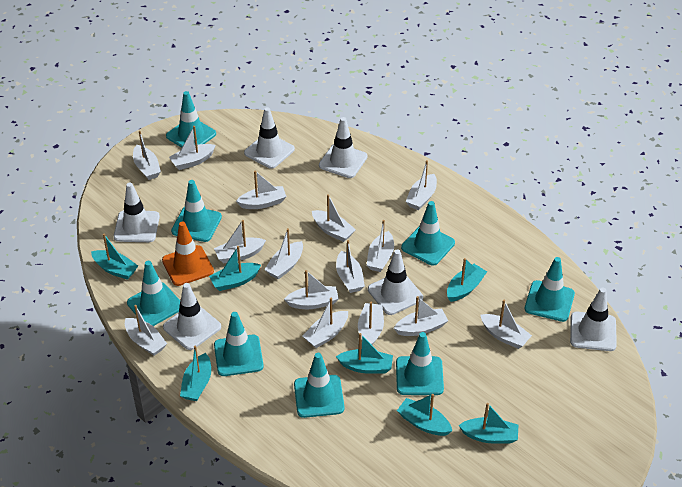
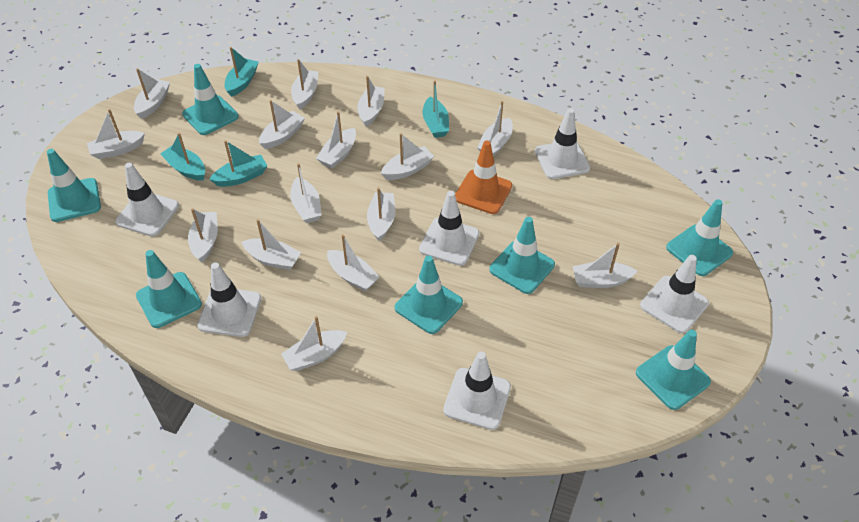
turquoise boat: [91,233,138,280] [180,346,211,401] [209,246,261,291] [336,333,393,374] [397,394,452,436] [447,258,487,302] [459,403,518,444] = 7 -> [160,133,205,181] [209,140,267,187] [225,47,258,97] [422,80,449,138] = 4
turquoise traffic cone: [127,261,180,326] [166,91,216,148] [171,180,222,242] [214,312,264,376] [294,353,345,418] [396,332,444,395] [401,201,455,266] [524,257,575,322] = 8 -> [47,149,101,222] [136,250,202,328] [182,64,239,135] [395,255,463,334] [489,217,555,294] [636,330,711,410] [666,199,733,276] = 7

